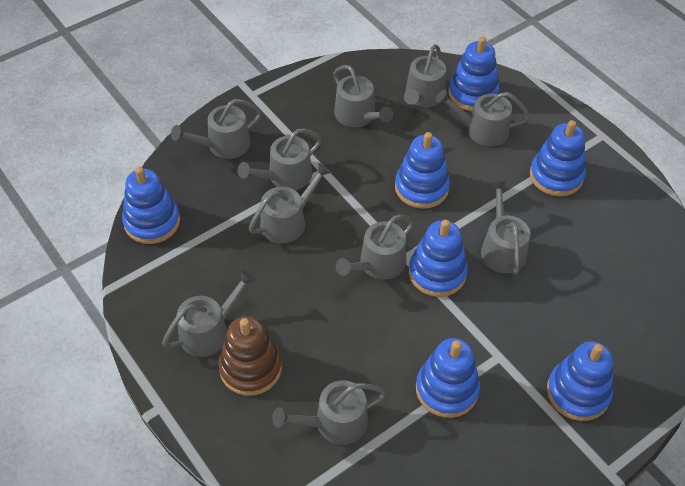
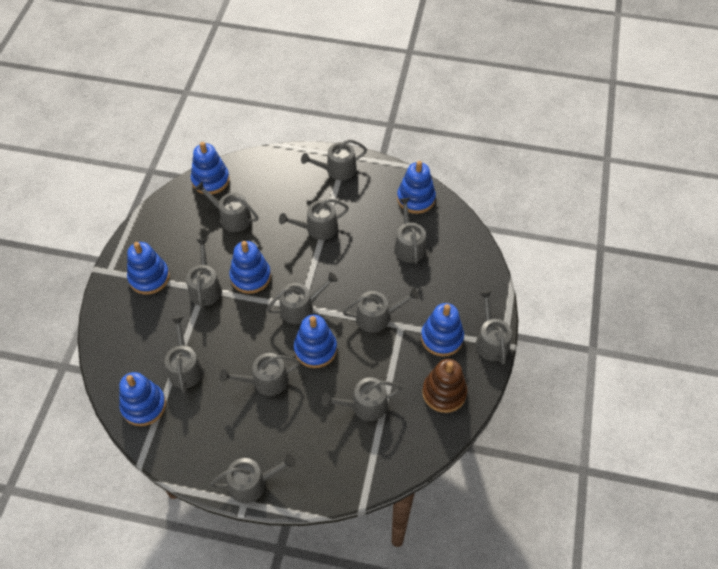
grey watering can: [162,270,256,357] [171,99,262,159] [238,129,322,190] [249,163,331,243] [272,380,388,445] [333,65,393,127] [336,215,414,280] [404,44,446,107] [436,89,530,147] [481,181,530,275] = 10 -> [165,316,203,393] [186,239,222,308] [195,181,258,232] [210,454,295,503] [220,353,300,396] [266,272,338,324] [279,199,349,240] [301,139,367,180] [321,377,402,421] [343,288,419,333] [394,198,426,264] [475,291,512,365] = 12

